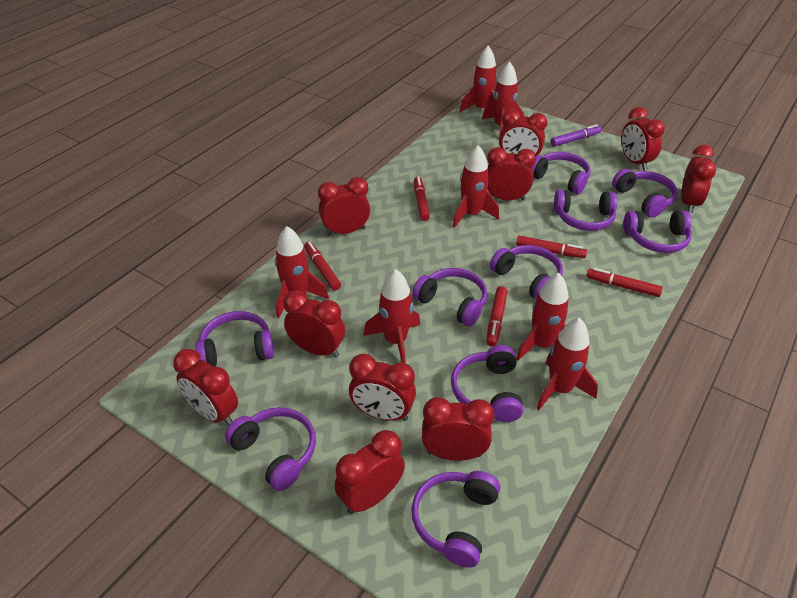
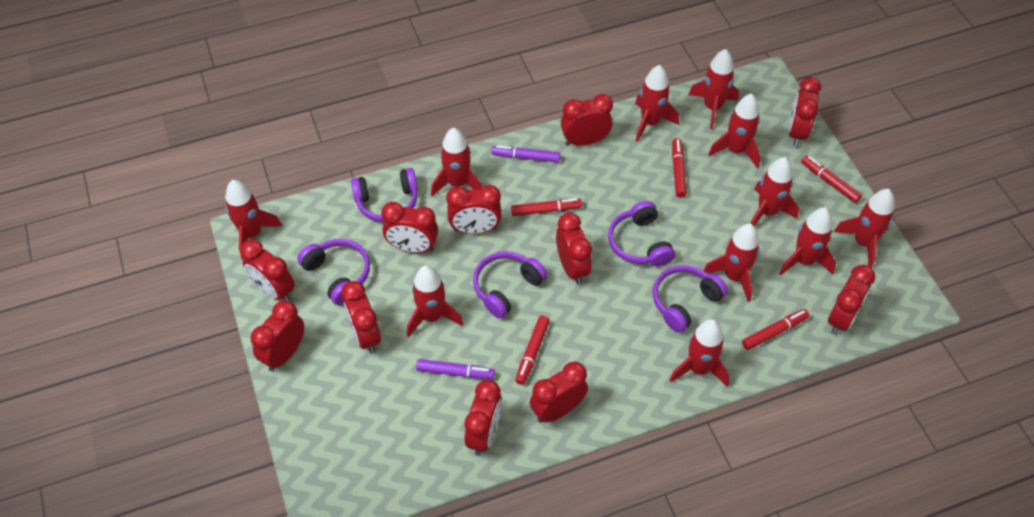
purple headphones: [195,311,274,367] [225,407,316,491] [412,268,487,327] [412,471,500,568] [451,345,523,422] [490,245,563,299] [532,152,590,194] [554,190,617,231] [612,169,678,217] [623,211,692,253] = 10 -> [297,239,370,305] [351,168,418,222] [473,251,547,318] [608,201,675,266] [653,265,728,333] = 5
purple marker: [550,124,601,146] = 1 -> [416,359,495,379] [491,145,560,163] = 2
red clock: [173,349,238,426] [284,290,345,358] [318,177,370,235] [335,430,405,514] [349,354,416,421] [422,397,495,461] [487,147,536,200] [499,109,547,156] [621,107,665,171] [681,145,716,213] = 10 -> [240,240,295,301] [251,300,304,371] [341,281,381,353] [381,202,438,253] [446,185,501,234] [465,380,502,456] [530,362,588,423] [556,213,592,285] [561,94,613,146] [788,77,821,147] [828,265,875,335] = 11
red rocket: [275,226,329,318] [363,269,420,364] [453,145,499,228] [460,46,497,112] [482,61,524,137] [516,273,569,361] [536,317,598,410] = 7 -> [225,180,282,260] [407,265,463,337] [431,127,482,196] [635,65,679,142] [669,319,730,387] [689,49,739,129] [703,224,760,302] [708,94,761,169] [750,157,799,226] [779,207,836,275] [834,189,895,268] = 11

